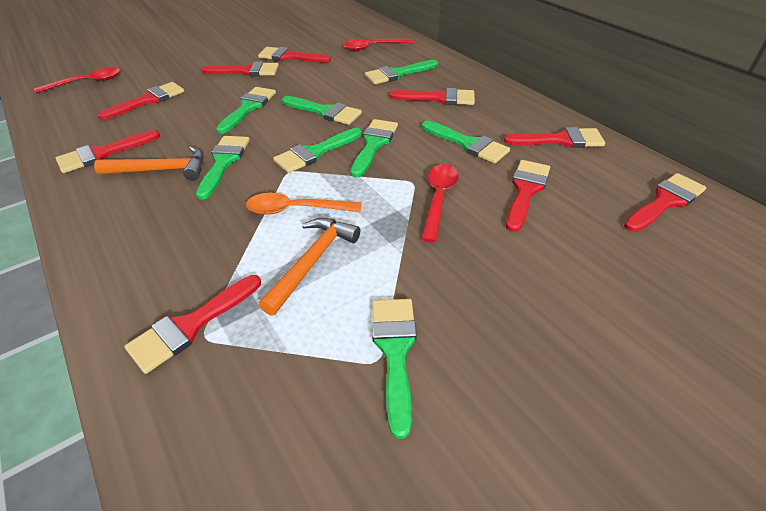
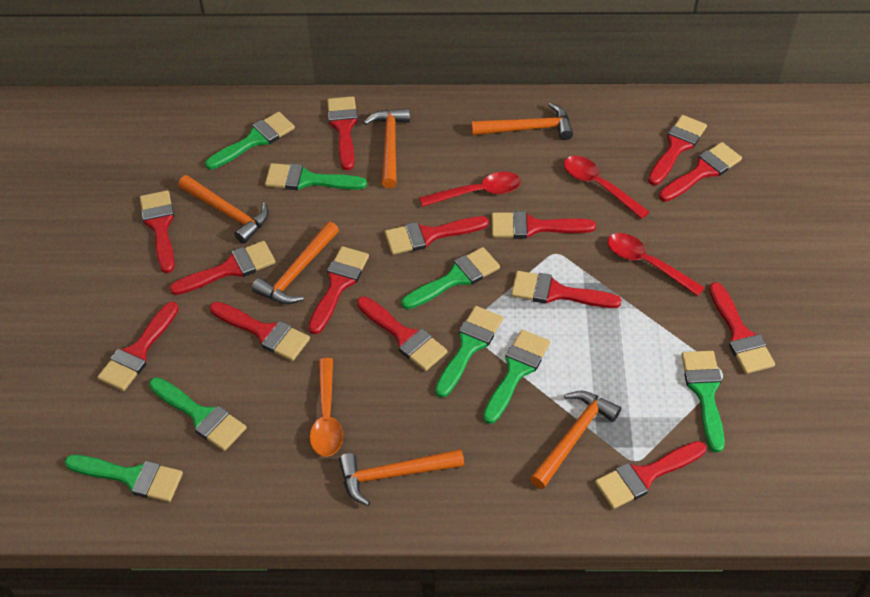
orange hammer: [94,146,204,181] [259,218,360,316] = 2 -> [178,175,269,244] [252,222,339,304] [339,449,464,506] [363,108,410,188] [471,103,573,140] [530,391,621,489] = 6
red brush: [56,130,160,173] [98,82,184,120] [124,275,261,374] [201,62,279,76] [258,47,331,63] [390,88,475,105] [504,127,605,148] [506,160,550,232] [624,173,706,232] = 9 -> [97,302,179,391] [140,190,175,273] [170,241,276,295] [210,302,310,361] [308,246,369,334] [327,96,358,170] [357,296,448,371] [385,216,489,255] [492,211,596,239] [511,271,621,308] [595,441,706,509] [648,115,707,185] [659,142,742,202] [709,282,775,374] = 14

